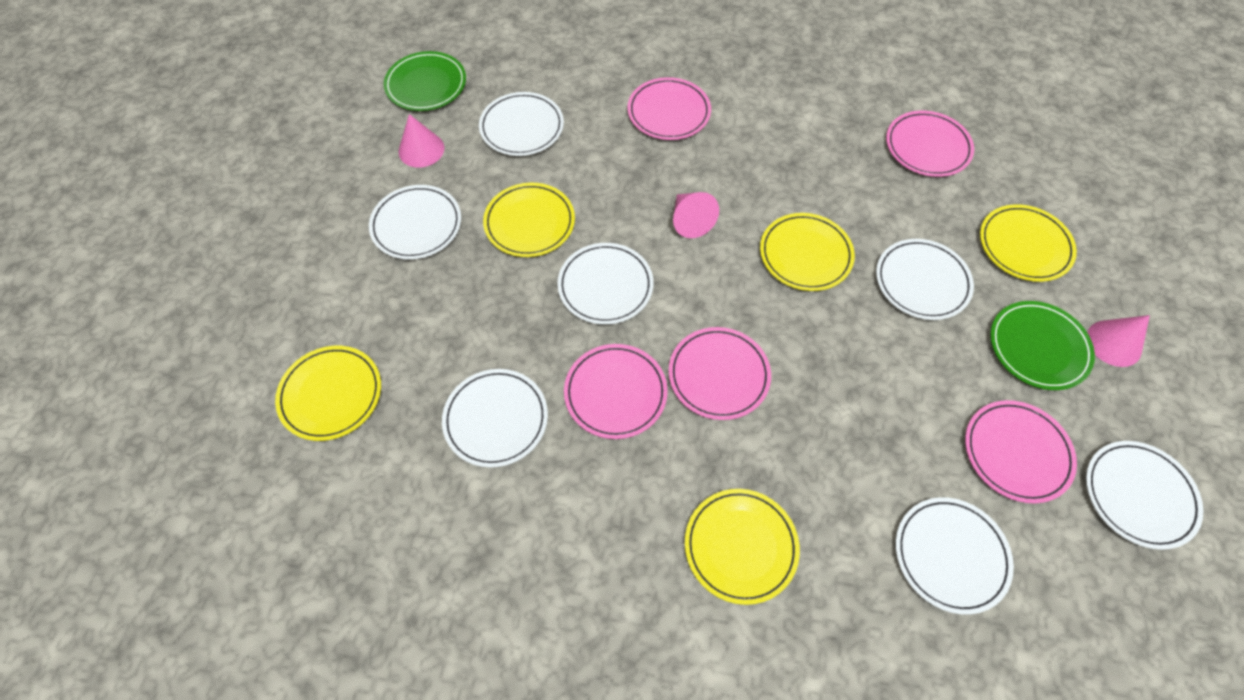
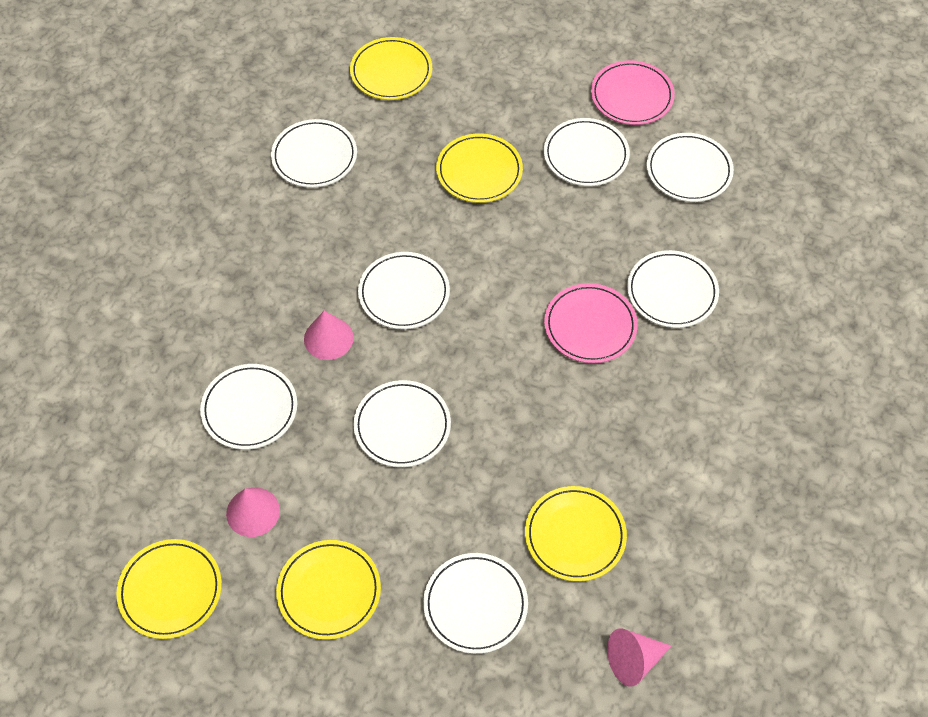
green plate: [384,51,466,111] [990,301,1095,390] = 2 -> none = 0
pink plate: [564,344,668,439] [627,77,711,140] [669,327,771,420] [886,111,974,177] [965,400,1077,503] = 5 -> [544,283,638,363] [591,60,675,125] = 2
white plate: [369,185,461,260] [442,369,548,468] [479,92,564,156] [557,243,654,325] [876,239,974,320] [895,497,1014,615] [1086,441,1204,550] = 7 -> [200,364,297,450] [271,119,357,188] [353,380,451,468] [358,252,450,330] [423,553,528,654] [544,118,630,186] [627,250,719,328] [647,133,734,202] = 8

